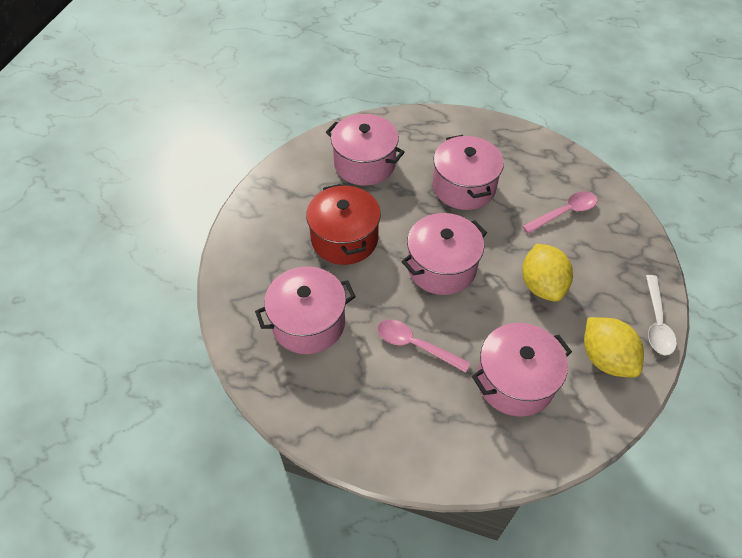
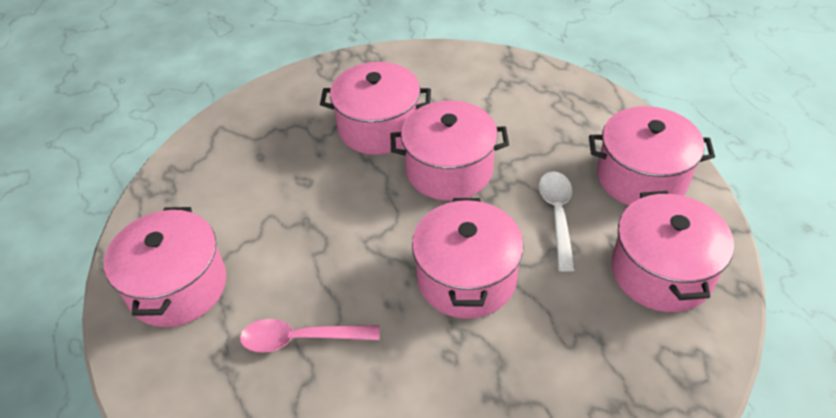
pink pot: [255,266,356,354] [326,114,405,186] [401,213,487,295] [433,135,504,210] [472,323,572,417] = 5 -> [104,207,226,327] [320,62,431,155] [391,101,509,201] [412,198,524,319] [589,106,715,205] [611,191,734,312] = 6
pink spoon: [377,319,471,373] [522,191,597,234] = 2 -> [240,319,380,352] = 1
red pot: [306,184,381,265] = 1 -> none = 0
yellow lemon: [522,244,573,302] [584,317,644,378] = 2 -> none = 0

